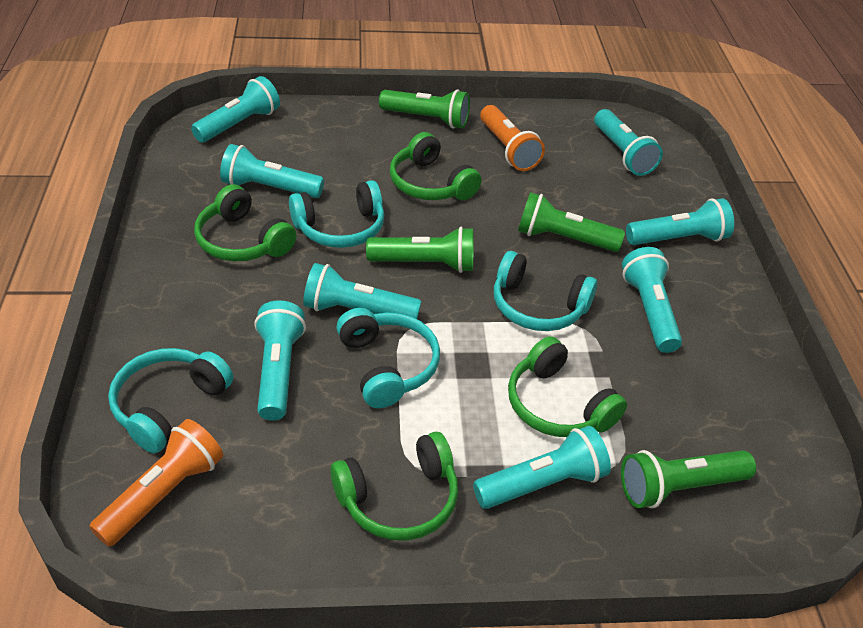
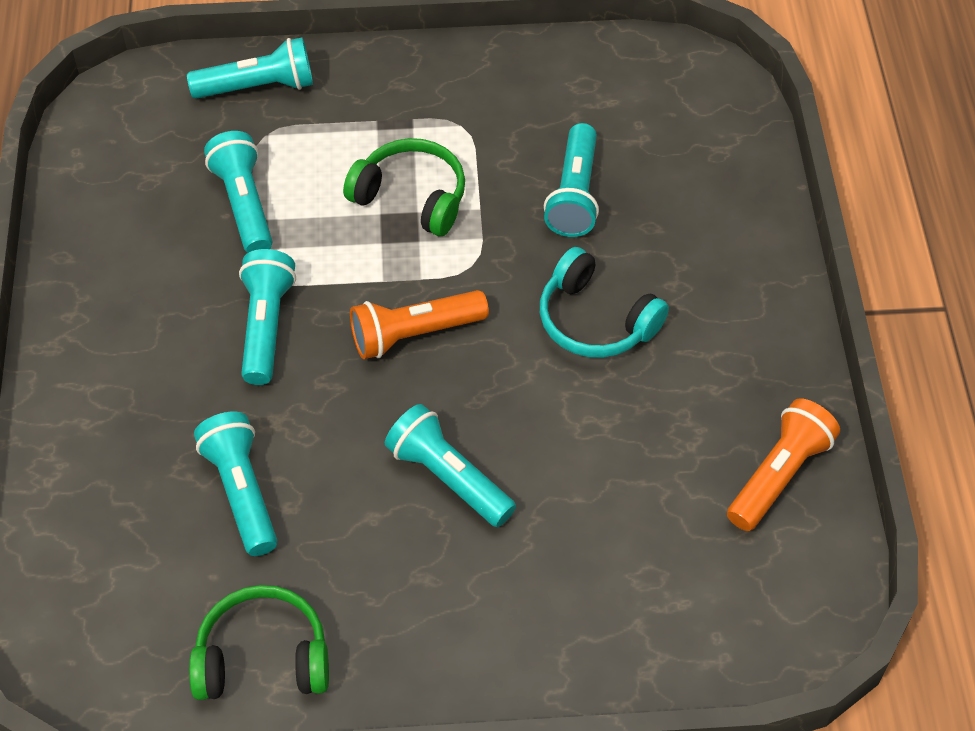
green flashlight: [366,227,474,273] [379,89,470,129] [518,192,625,252] [621,450,756,508] = 4 -> none = 0
green headphones: [194,184,296,261] [330,432,458,541] [390,132,482,200] [508,336,627,437] = 4 -> [189,585,329,700] [343,138,465,236] = 2
turquoise flashlight: [191,76,280,142] [220,144,324,198] [254,300,306,421] [303,263,421,319] [473,426,611,509] [594,109,663,176] [622,247,682,353] [626,198,734,245] = 8 -> [187,37,313,99] [194,412,277,556] [204,131,272,253] [239,249,296,385] [385,404,516,527] [544,123,599,237] = 6
turquoise headphones: [108,348,233,453] [289,180,384,248] [337,308,440,408] [494,251,597,331] = 4 -> [540,247,669,358] = 1

